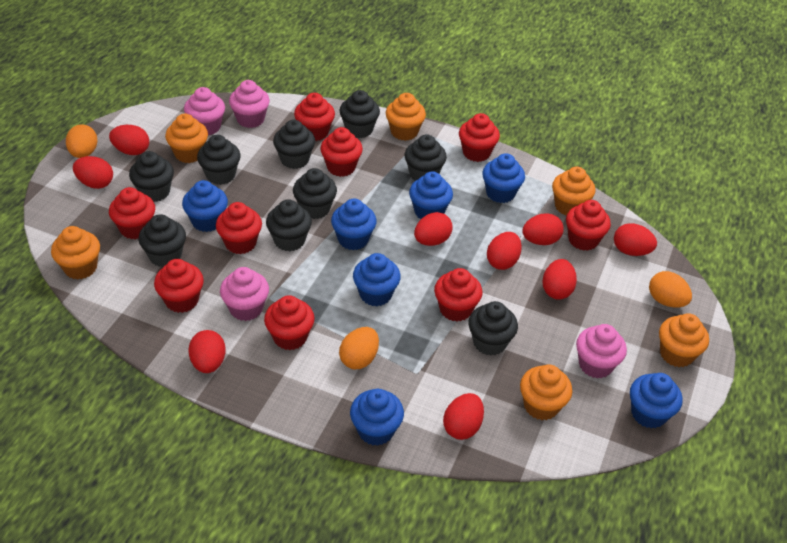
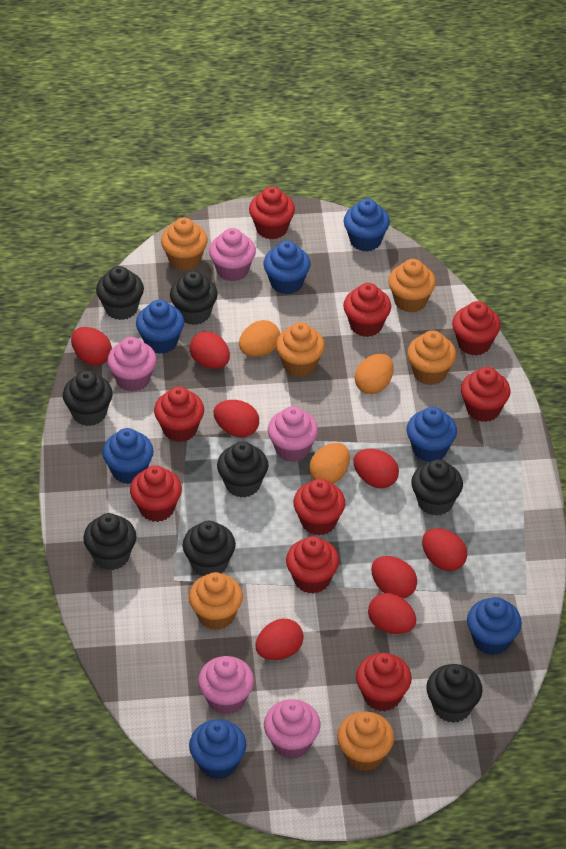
black cupcake: [129,151,174,202] [138,214,186,267] [197,135,240,185] [266,199,312,251] [273,120,315,169] [293,168,337,219] [340,90,380,138] [405,134,447,181] [468,301,518,356] = 9 -> [63,371,113,426] [83,513,136,570] [96,266,144,320] [170,271,218,325] [183,521,236,576] [217,441,268,498] [411,459,463,516] [426,664,482,723] = 8
pink cupcake: [184,87,225,135] [220,267,269,321] [229,80,270,128] [576,324,627,379] = 4 -> [107,337,156,392] [198,656,254,715] [209,228,256,281] [264,699,320,759] [268,406,318,462] = 5
red egg: [73,156,113,189] [109,125,149,155] [188,330,226,373] [414,212,452,246] [443,393,484,440] [487,232,522,270] [522,213,564,245] [542,259,577,300] [614,223,657,256] = 9 -> [71,327,112,366] [190,331,230,369] [213,400,259,437] [255,618,304,660] [353,449,399,488] [368,593,416,634] [371,556,417,599] [422,528,467,571] = 8

